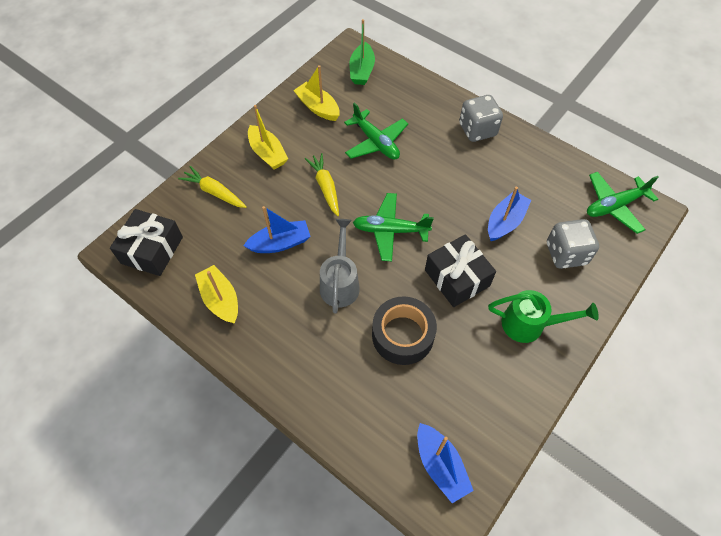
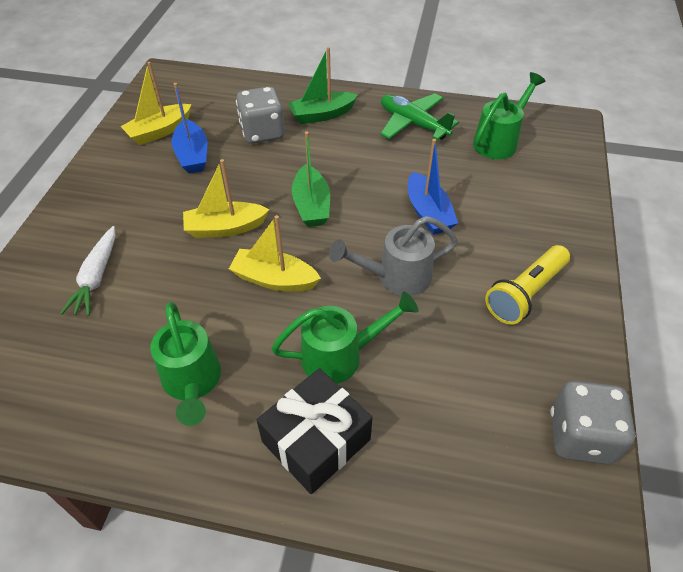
black gift: [110,209,183,276] [425,234,496,307] = 2 -> [257,368,372,494] = 1
black tape: [372,296,437,365] = 1 -> none = 0
blue boat: [243,206,311,253] [417,423,474,503] [488,187,531,241] = 3 -> [172,83,207,173] [408,139,458,235] = 2
green boat: [349,19,375,85] = 1 -> [288,47,358,124] [292,131,330,227] = 2
green plane: [344,102,408,160] [353,193,434,261] [587,172,659,234] = 3 -> [380,93,459,140] = 1
green watering can: [488,290,599,343] = 1 -> [150,302,221,426] [271,291,419,384] [473,72,546,159] = 3
white carrot: none = 0 -> [60,226,115,316] = 1
yellow carrot: [178,166,247,208] [305,153,339,216] = 2 -> none = 0
yellow flashlight: none = 0 -> [485,245,570,325] = 1

